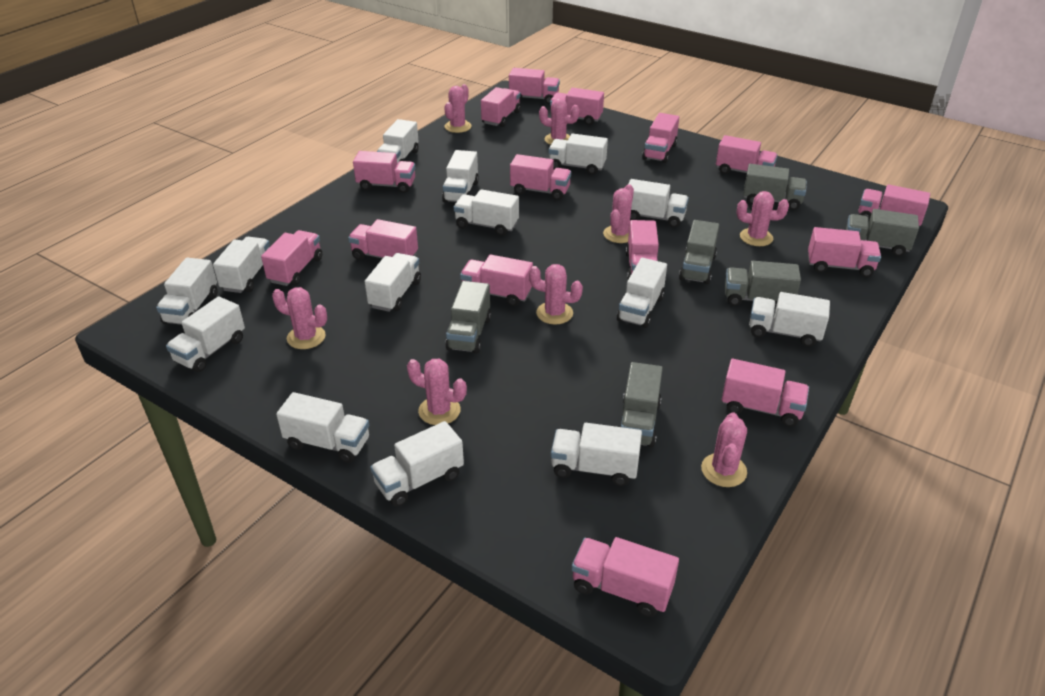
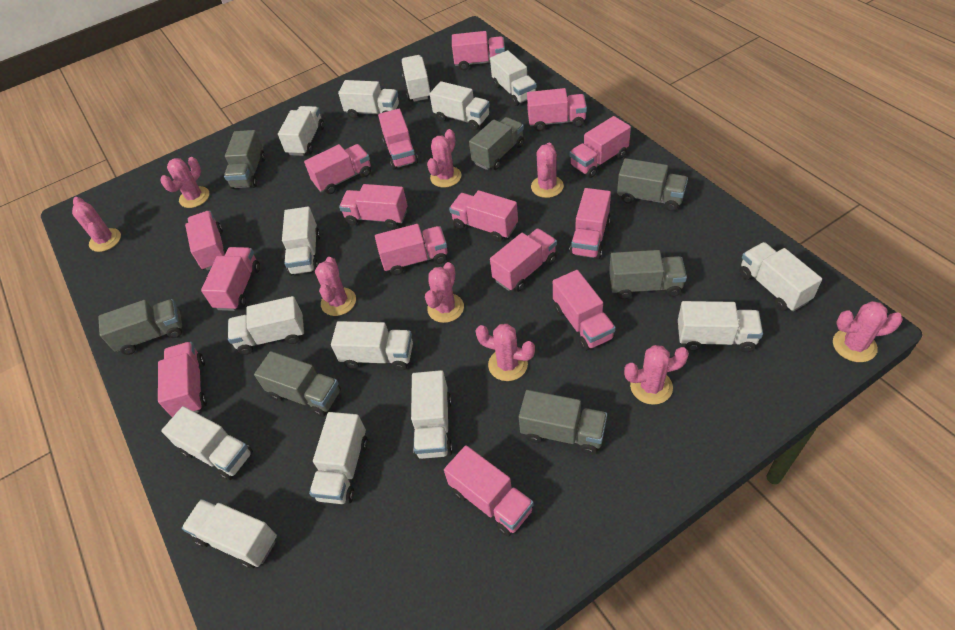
grey truck: [445,281,491,354] [619,362,663,448] [679,220,719,284] [725,261,801,307] [743,164,807,210] [846,209,919,256] = 6 -> [98,299,182,355] [224,130,265,189] [254,351,341,417] [469,117,524,170] [519,390,607,455] [609,250,687,299] [617,158,688,211] = 7
pink cactus: [272,287,327,349] [407,359,467,425] [444,84,472,133] [529,264,583,325] [539,98,580,145] [603,184,634,243] [701,412,747,487] [737,191,789,246] = 8 -> [72,197,121,252] [160,157,209,208] [315,257,356,316] [425,262,464,323] [427,129,462,188] [476,324,535,381] [531,143,564,198] [624,345,689,405] [833,301,903,362] = 9

